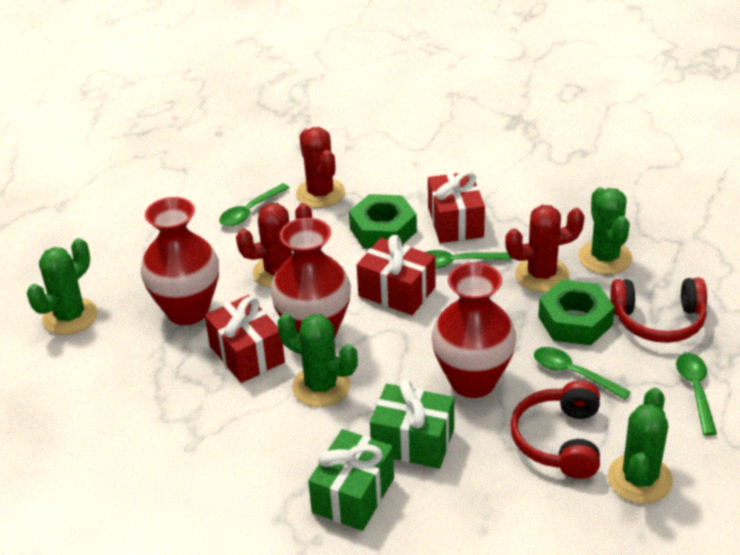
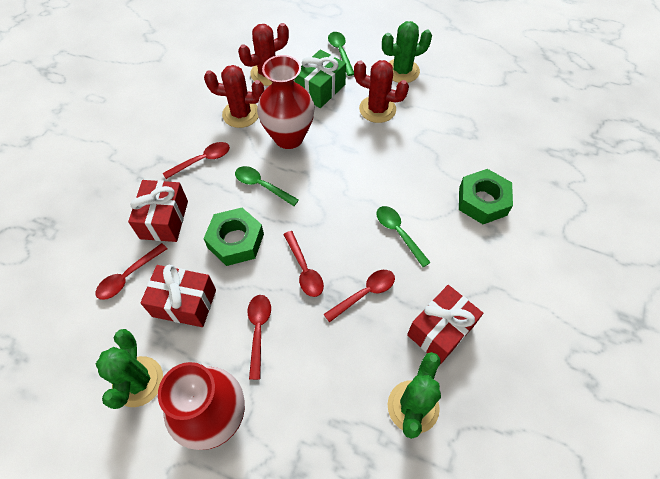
green cactus: [27,238,97,335] [277,313,358,407] [578,187,632,274] [608,388,673,503] = 4 -> [96,329,163,409] [382,21,432,83] [388,352,441,439] = 3
green gift: [308,429,394,531] [370,380,454,469] = 2 -> [294,50,346,108] = 1
green spoon: [219,183,290,226] [426,250,512,268] [534,347,631,400] [676,353,717,436] = 4 -> [235,166,299,206] [328,32,354,76] [377,206,431,267] = 3
red headphones: [510,380,600,479] [610,278,707,343] = 2 -> none = 0
red spoon: none = 0 -> [96,243,167,300] [163,142,230,179] [248,295,271,380] [283,231,324,297] [324,270,395,323] = 5
red vase: [141,197,219,325] [271,218,351,338] [432,262,516,398] = 3 -> [158,362,245,450] [257,55,315,149] = 2

